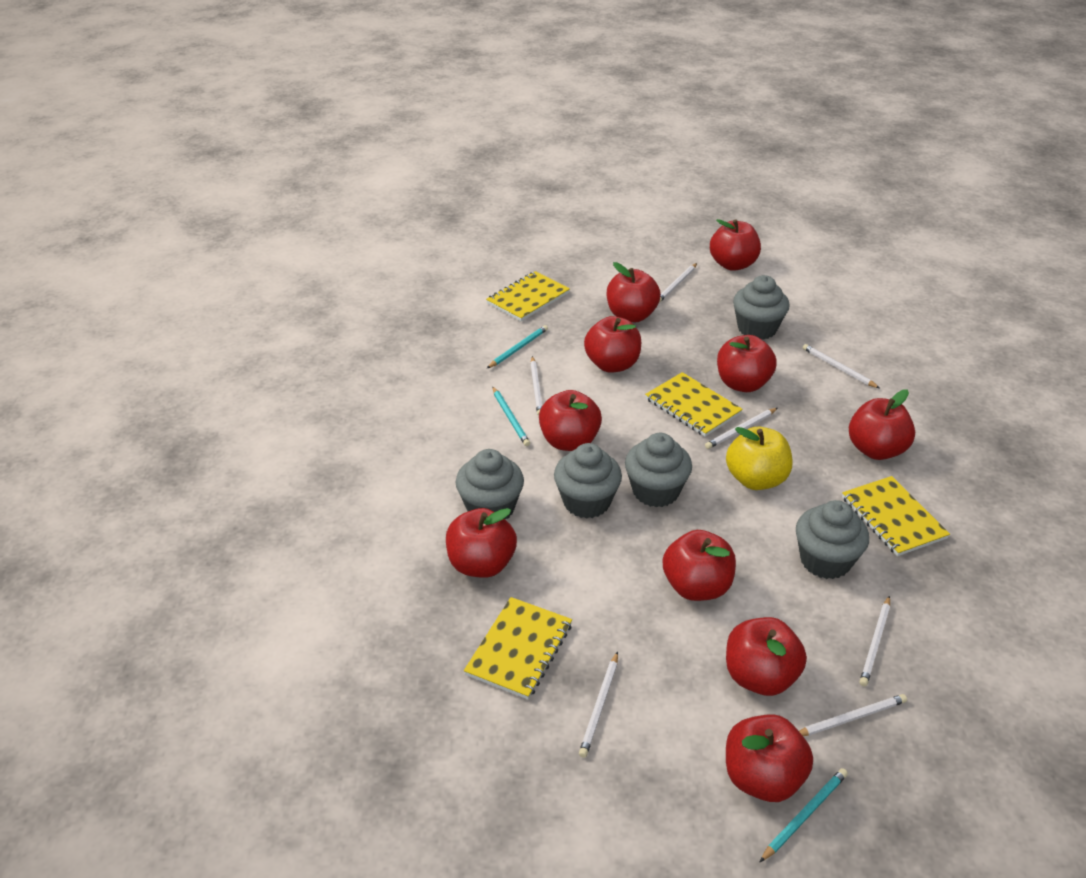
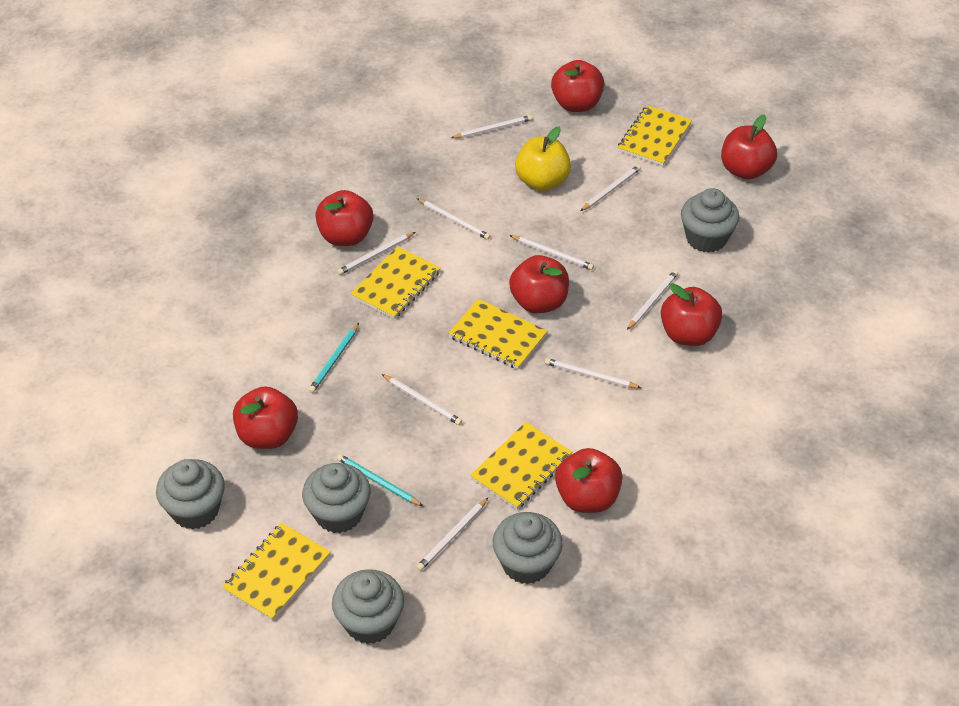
red apple: [446,508,517,578] [539,390,602,451] [584,316,641,373] [607,262,661,322] [663,530,736,601] [710,219,761,271] [717,335,777,392] [726,617,807,696] [726,714,813,802] [849,390,915,460] = 10 -> [233,386,298,449] [315,190,373,246] [509,255,569,313] [551,60,604,112] [555,448,622,513] [661,283,722,346] [721,115,777,180] = 7
turquoise pencil: [487,325,548,368] [492,386,530,446] [760,768,848,862] = 3 -> [309,323,359,393] [337,454,423,506] = 2
white pencil: [530,356,542,416] [579,651,618,758] [659,263,697,303] [705,408,778,449] [799,694,907,736] [803,344,879,388] [859,596,890,687] = 7 -> [337,232,415,275] [382,374,462,425] [417,198,490,240] [417,498,488,571] [451,115,532,138] [510,235,594,270] [545,358,641,388] [580,165,641,211] [627,270,678,330] = 9
yellow notebook: [464,597,572,699] [486,271,570,321] [645,372,743,437] [842,476,950,556] = 4 -> [222,523,331,621] [350,247,441,319] [448,299,547,369] [470,422,572,510] [618,105,692,166] = 5

